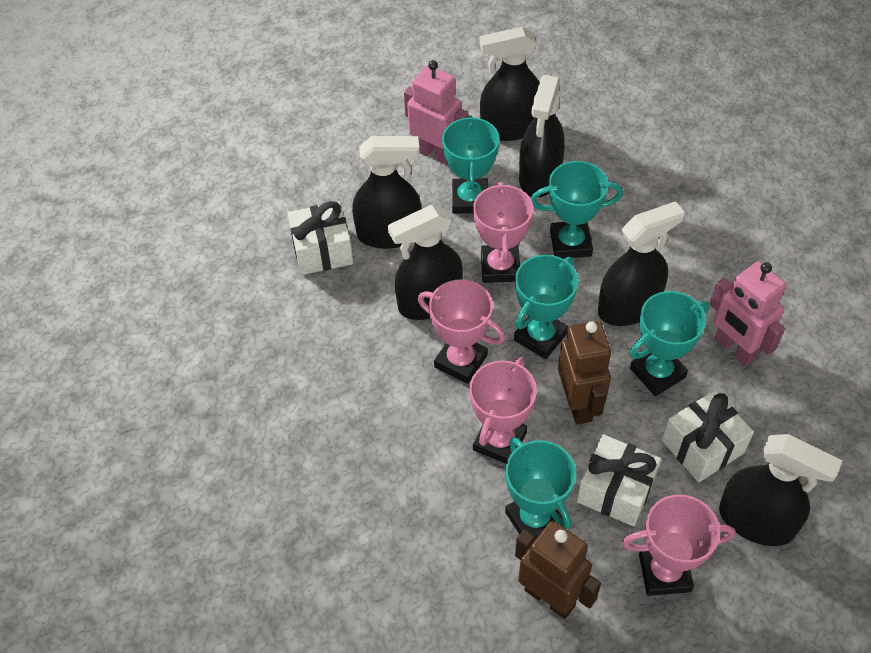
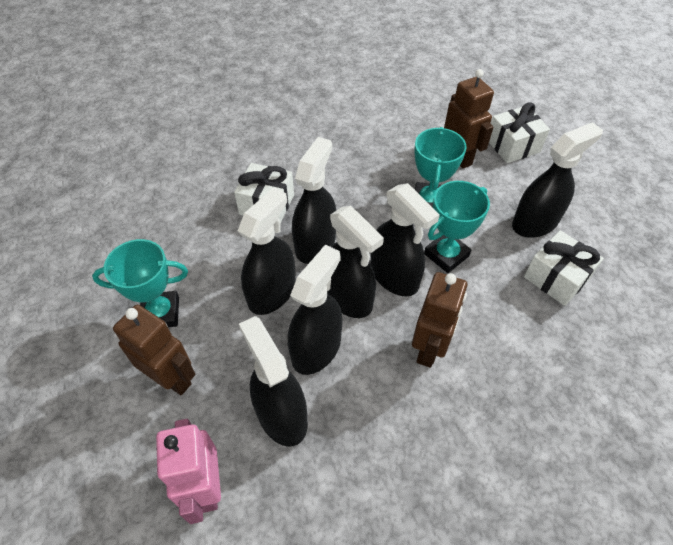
black spray bottle: [352,136,422,249] [388,205,463,320] [480,27,540,141] [519,75,565,197] [598,201,685,326] [719,434,842,546] = 6 -> [238,187,296,315] [239,316,308,446] [288,244,342,375] [292,137,336,264] [327,206,384,318] [371,183,440,297] [512,122,603,238] = 7
brown robot: [515,521,601,619] [558,321,611,425] = 2 -> [113,304,195,395] [412,272,467,368] [444,69,494,169] = 3
pink robot: [404,60,468,165] [710,262,786,367] = 2 -> [156,419,221,524] = 1
pink trophy: [418,280,505,384] [469,357,537,464] [473,182,533,283] [622,495,736,596] = 4 -> none = 0
turquoise trophy: [442,115,500,214] [505,437,576,540] [514,255,578,359] [531,161,623,259] [630,291,709,396] = 5 -> [92,239,188,327] [414,127,467,208] [424,181,490,273] = 3

